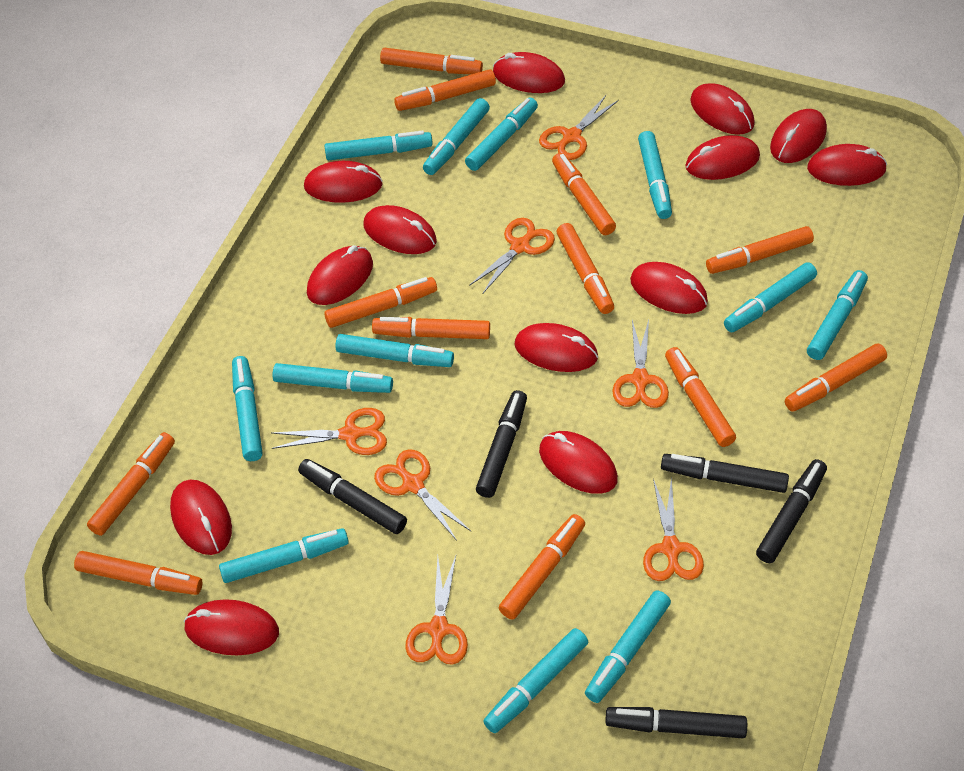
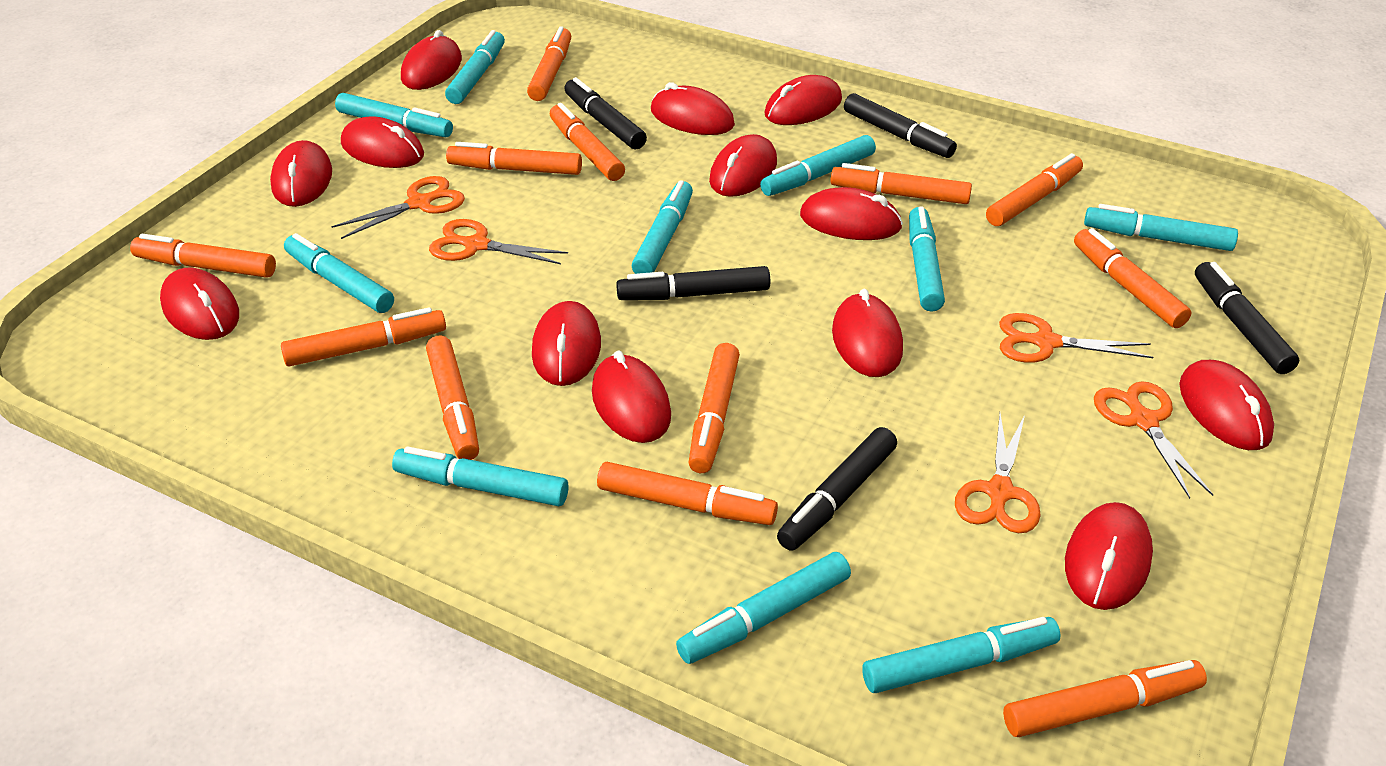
orange scissors: [272,408,387,455] [374,449,472,541] [406,556,468,665] [469,218,555,294] [539,95,619,160] [612,320,669,408] [643,476,704,581] = 7 -> [331,176,465,239] [429,219,568,264] [955,414,1041,533] [999,313,1154,363] [1094,381,1213,499] = 5
turquoise marker: [219,528,349,583] [232,356,262,461] [273,363,393,393] [325,131,433,160] [335,334,454,367] [423,98,490,175] [465,97,538,171] [483,628,588,733] [585,590,671,703] [638,131,672,219] [724,262,817,332] [807,270,868,360] = 12 -> [284,233,394,313] [335,93,453,137] [392,446,568,506] [445,30,505,104] [632,180,693,274] [676,552,851,664] [760,135,876,196] [862,617,1061,693] [909,207,945,312] [1084,204,1238,251] = 10

